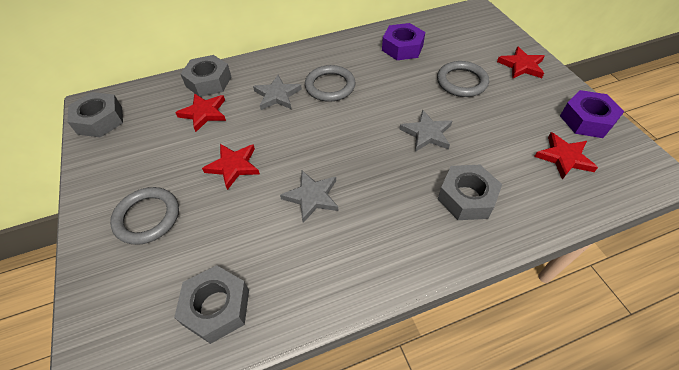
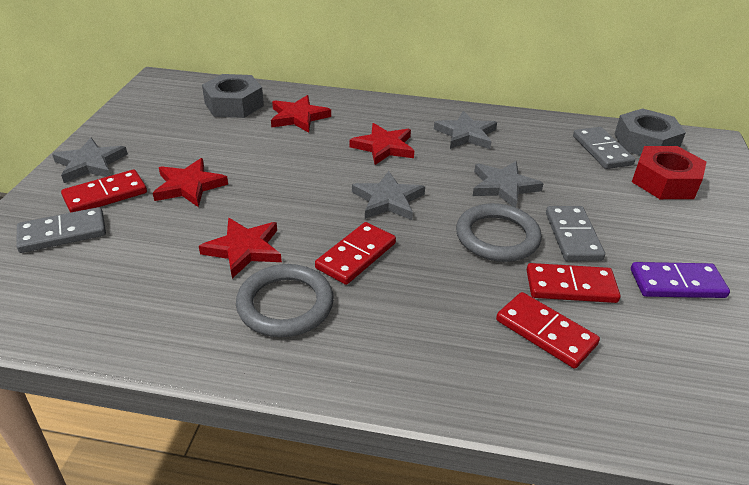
grey domino: none = 0 -> [16,207,106,253] [546,206,605,261] [573,127,635,169] = 3
grey nut: [67,92,123,138] [174,265,249,344] [181,55,231,97] [438,165,502,220] = 4 -> [202,74,264,118] [614,108,686,155] = 2
grey ring: [110,187,179,245] [305,65,356,102] [437,61,489,97] = 3 -> [236,264,334,337] [456,203,542,262] = 2
grey star: [253,75,302,110] [280,171,338,223] [399,110,452,152] = 3 -> [52,138,128,183] [352,171,425,220] [434,111,497,149] [473,161,544,207] = 4
purple domino: none = 0 -> [631,262,730,298] = 1
purple nut: [382,23,425,60] [560,90,625,138] = 2 -> none = 0
red domino: none = 0 -> [61,170,147,213] [315,222,396,285] [496,292,600,369] [527,263,620,303] = 4
red nut: none = 0 -> [632,146,706,199] = 1

